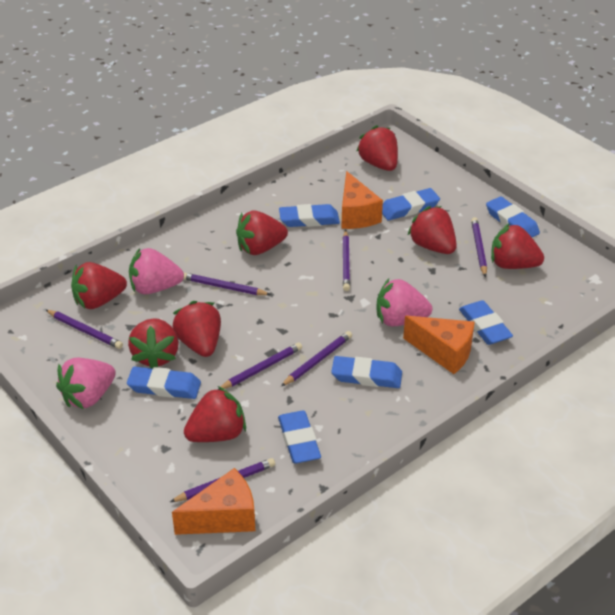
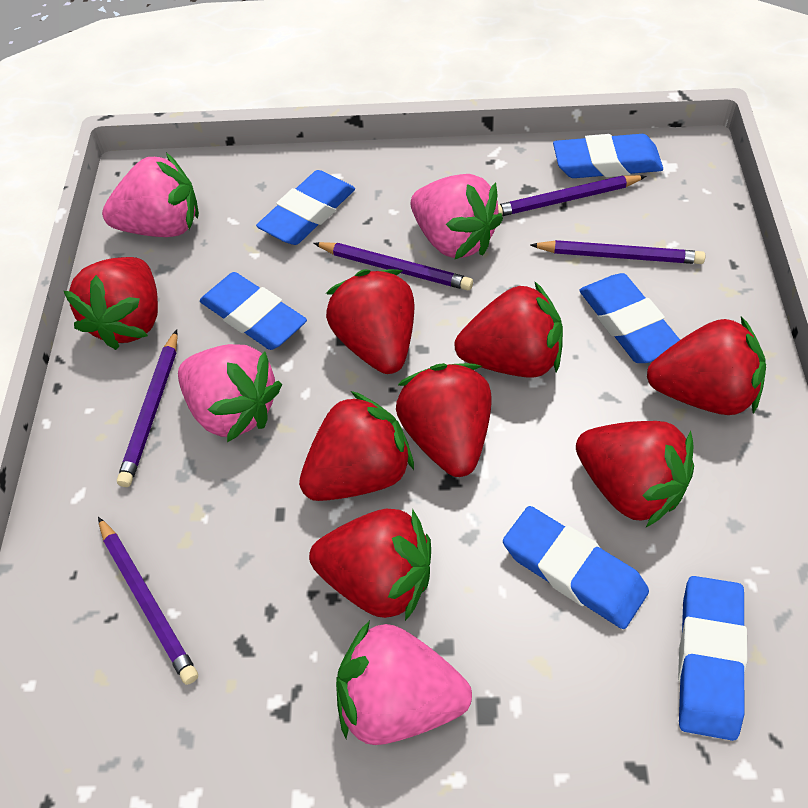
blue eraser: [127,367,201,399] [278,410,321,464] [279,204,340,227] [331,356,402,388] [382,188,440,221] [459,300,513,345] [486,196,540,237] = 7 -> [200,272,307,350] [256,170,355,245] [503,506,649,629] [553,134,663,178] [579,273,680,363] [678,576,747,741] = 6
orange cheese: [172,468,255,535] [341,171,383,229] [403,316,475,374] = 3 -> none = 0
pink strawberry: [56,358,116,409] [129,248,184,294] [376,278,432,326] = 3 -> [102,153,199,237] [178,344,282,442] [336,621,472,745] [411,174,503,260] = 4
purple pencil: [46,310,123,349] [170,458,275,502] [183,273,271,295] [218,342,302,390] [281,331,352,386] [343,230,350,291] [471,217,487,277] = 7 -> [98,517,198,685] [117,330,178,487] [314,242,473,291] [498,175,647,216] [530,240,705,264] = 5

